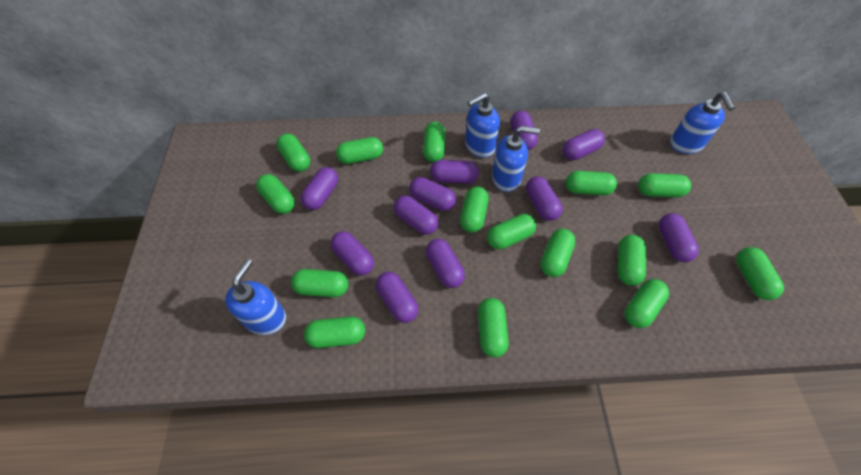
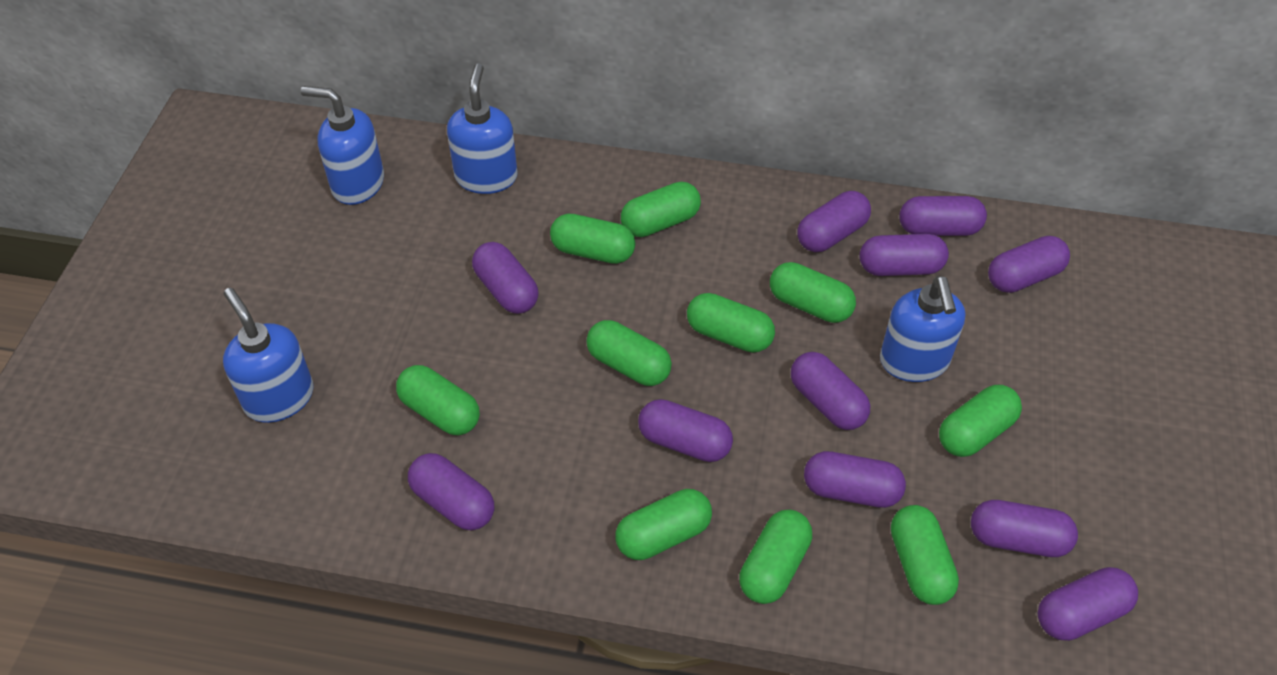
green capsule: [256,174,295,214] [277,134,310,172] [291,269,348,297] [304,316,365,348] [336,137,383,164] [423,122,446,162] [460,186,489,233] [478,298,509,357] [487,214,536,249] [541,229,576,277] [566,171,617,195] [618,235,646,286] [625,279,669,328] [638,173,691,197] [736,247,784,300] = 15 -> [396,365,480,435] [550,214,635,264] [586,320,672,386] [615,489,712,560] [621,182,701,237] [687,293,775,353] [739,510,812,604] [770,262,856,323] [891,505,959,605] [939,385,1022,457] = 10

